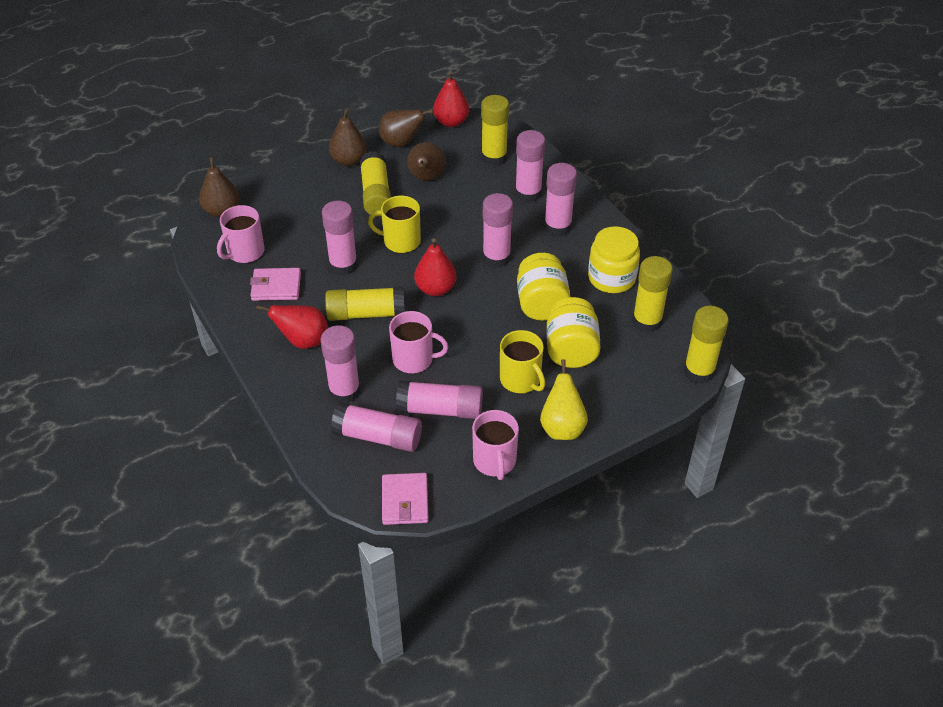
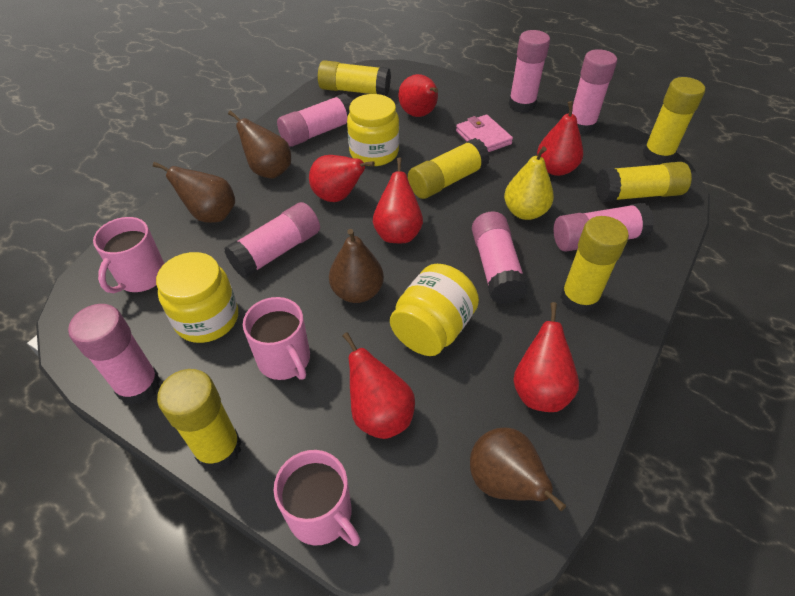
pink wallet: [250,268,301,301] [382,473,429,525] = 2 -> [456,115,513,152] = 1
red pear: [256,305,328,349] [414,238,456,296] [433,71,469,127] = 3 -> [309,155,375,202] [343,332,415,439] [373,157,423,243] [398,74,438,117] [513,302,579,412] [537,101,583,176] = 6
yellow glue stick: [325,287,405,321] [360,151,391,216] [481,95,509,166] [632,256,673,332] [684,305,729,383] = 5 -> [157,369,241,471] [318,60,391,96] [408,138,490,199] [560,216,629,314] [595,162,692,202] [643,77,705,164] = 6
yellow mug: [368,196,421,253] [500,330,545,393] = 2 -> none = 0

